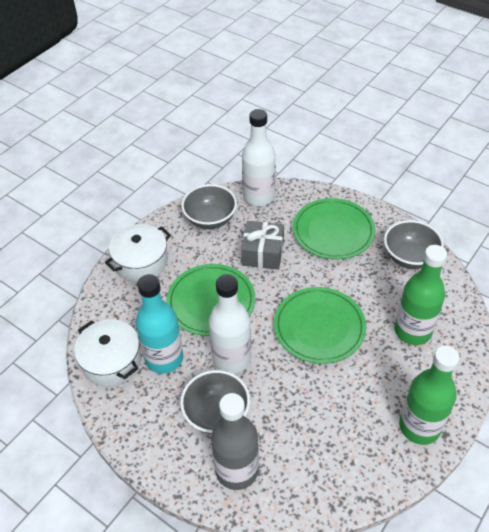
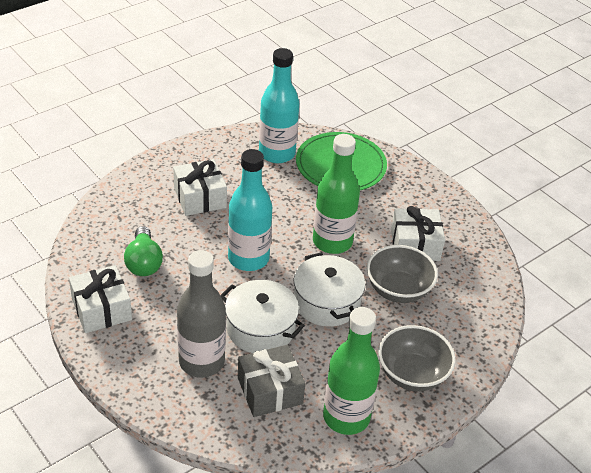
green light bulb: none = 0 -> [124,226,163,276] = 1
green plate: [166,264,255,336] [274,287,366,364] [293,198,375,259] = 3 -> [296,132,387,190] = 1
grey bowl: [180,370,250,434] [181,184,237,229] [384,220,444,269] = 3 -> [367,245,438,303] [378,325,456,391] = 2
turquoise bottle: [136,274,183,374] = 1 -> [228,149,272,271] [259,48,299,163] = 2
white bottle: [209,274,251,374] [242,109,276,206] = 2 -> none = 0
white gift: none = 0 -> [69,265,132,333] [173,159,227,216] [391,206,445,261] = 3

